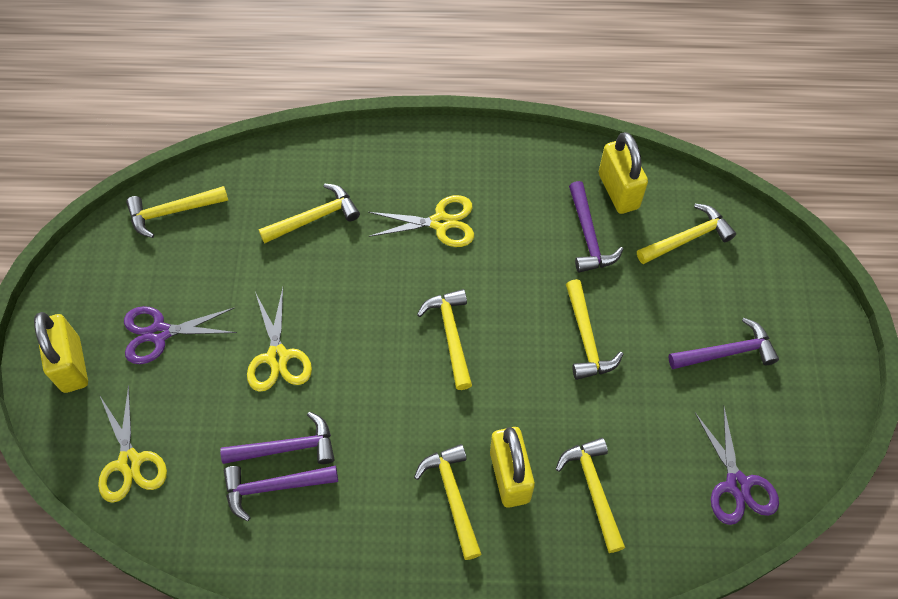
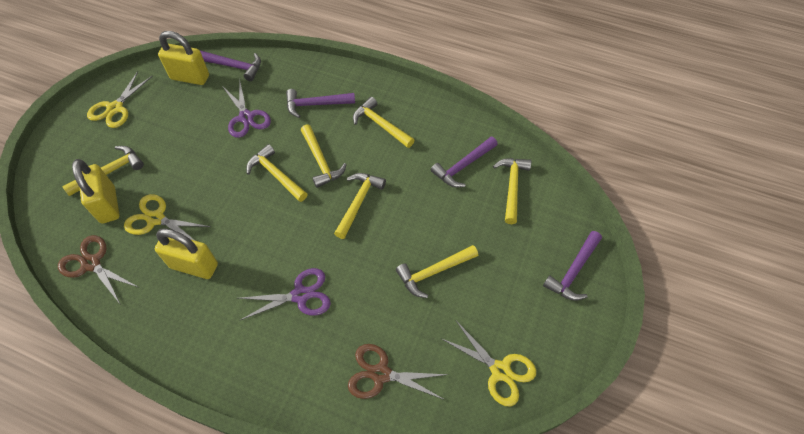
brown scissors: none = 0 -> [58,235,140,305] [348,344,449,400] = 2

